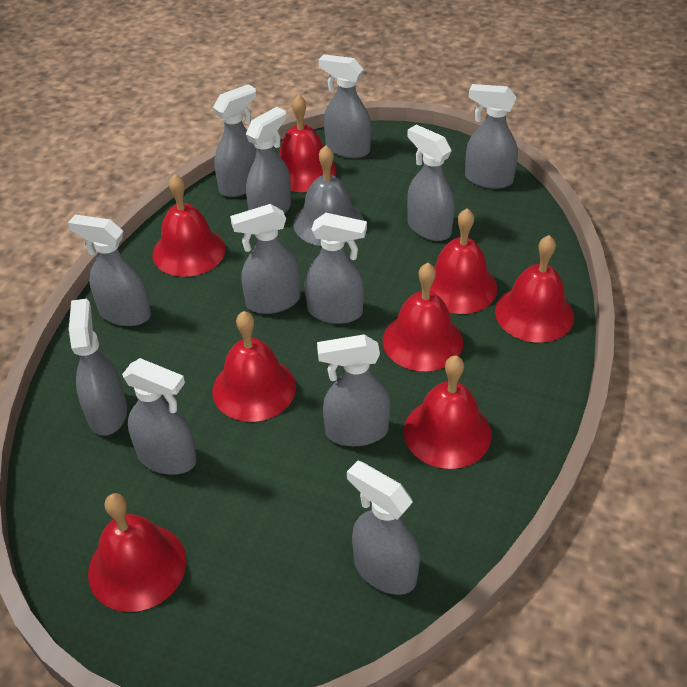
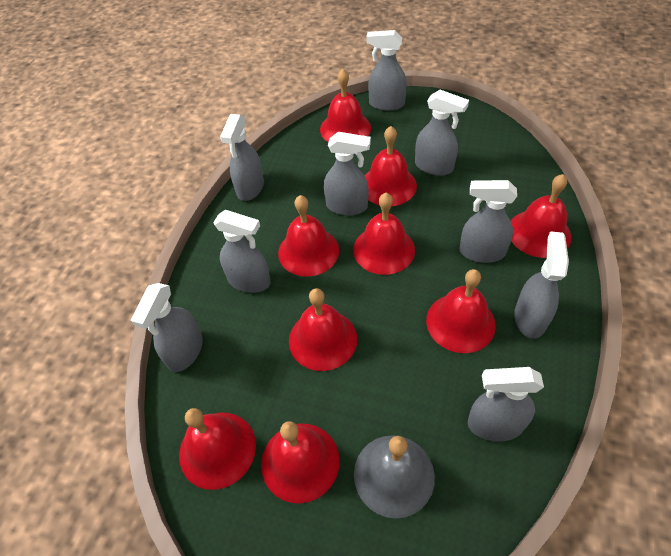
grey spray bottle: [68,215,151,326] [69,299,127,436] [122,358,197,475] [213,84,257,197] [230,204,301,314] [246,107,291,214] [305,213,367,324] [317,334,390,446] [319,54,371,158] [347,461,420,595] [407,125,455,241] [465,84,518,189] = 12 -> [131,283,203,372] [213,210,271,293] [220,114,264,201] [324,132,371,216] [366,30,407,111] [415,90,469,176] [459,180,517,263] [468,367,544,442] [514,231,569,339] = 9
red bell: [88,493,187,612] [152,174,226,277] [212,311,296,422] [279,95,336,192] [383,263,463,371] [404,355,492,469] [421,208,498,314] [495,235,574,343] = 8 -> [179,408,256,490] [261,421,340,503] [278,195,339,277] [289,288,357,371] [320,69,371,142] [353,193,415,275] [365,126,417,206] [426,269,496,353] [511,174,571,258] = 9

